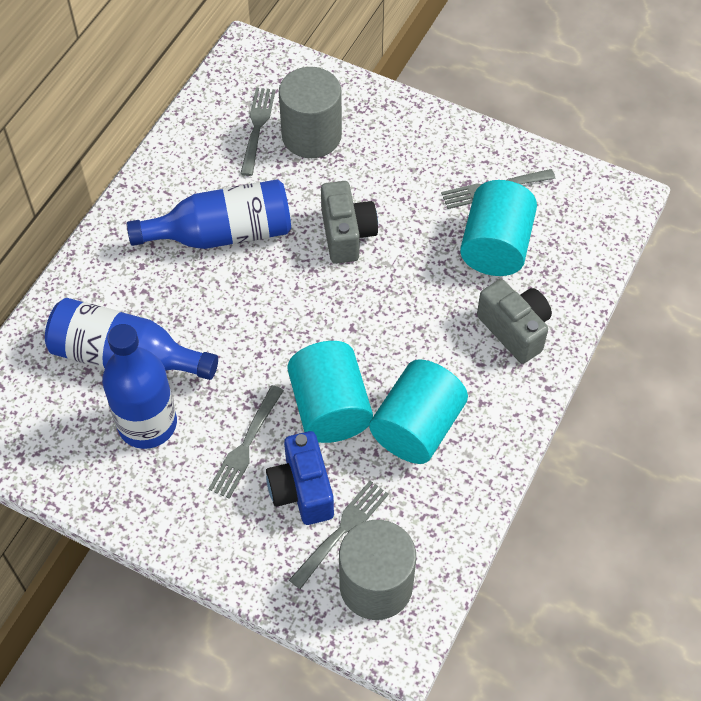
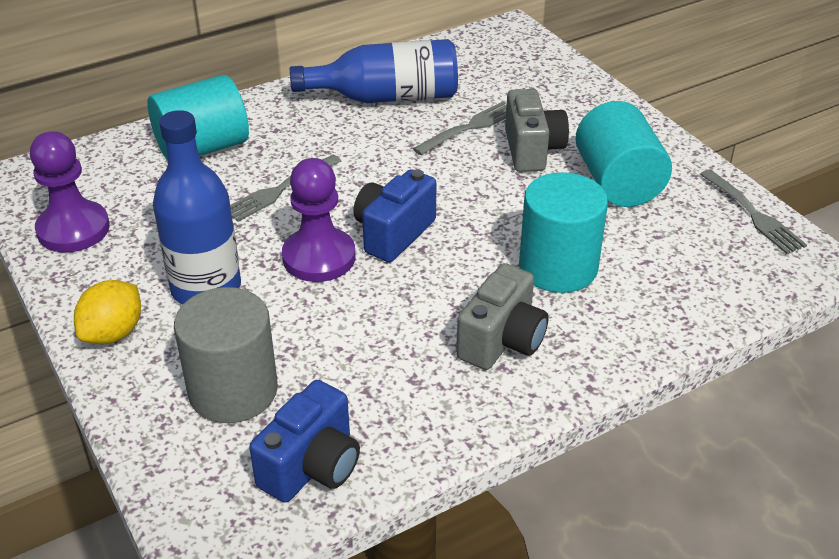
blue bottle: [45,298,218,380] [102,324,177,449] [127,179,291,249] = 3 -> [153,110,241,305] [290,39,458,103] = 2
blue camera: [266,431,334,525] = 1 -> [249,380,360,503] [353,169,437,262] = 2
grey cylinder: [279,67,342,158] [339,520,416,620] = 2 -> [174,287,278,423] = 1
grey fork: [208,385,284,499] [240,88,276,176] [289,481,389,589] [441,169,555,209] = 4 -> [230,155,341,222] [413,102,507,155] [700,169,807,254] = 3
purple pawn: none = 0 -> [30,131,110,252] [282,158,355,282] = 2
yellow lemon: none = 0 -> [74,280,141,344] = 1

